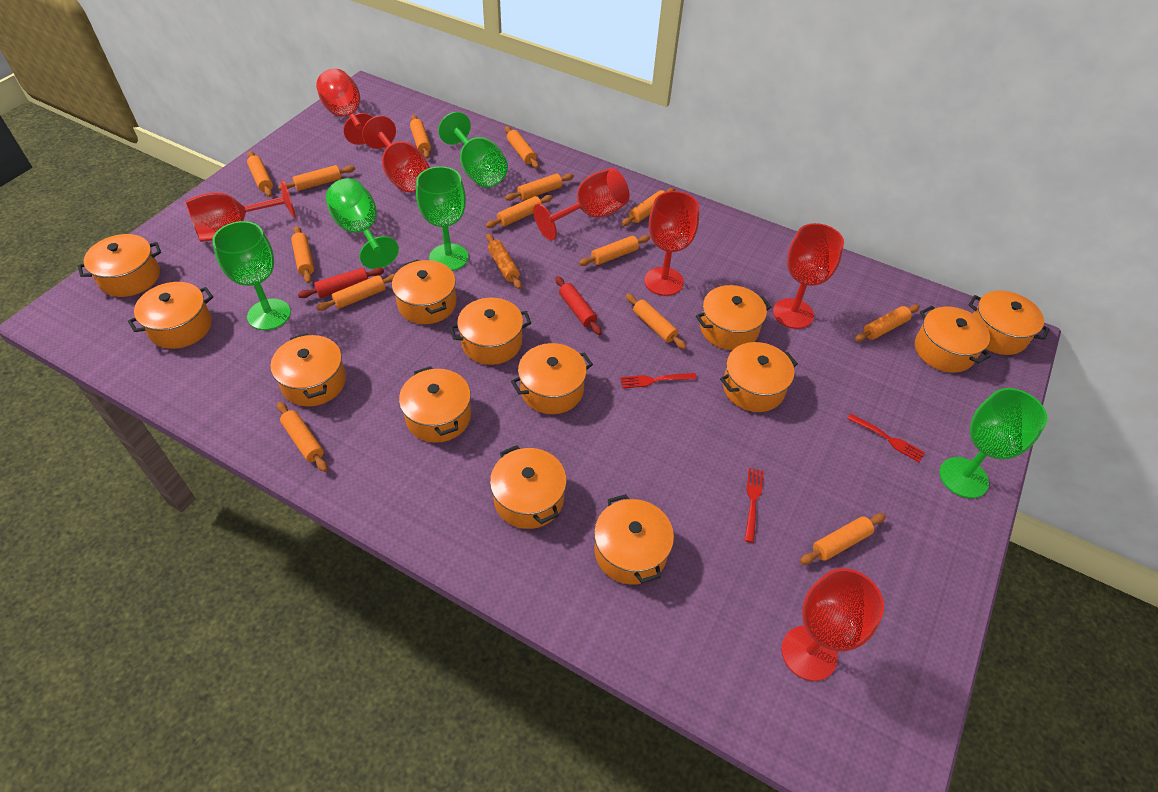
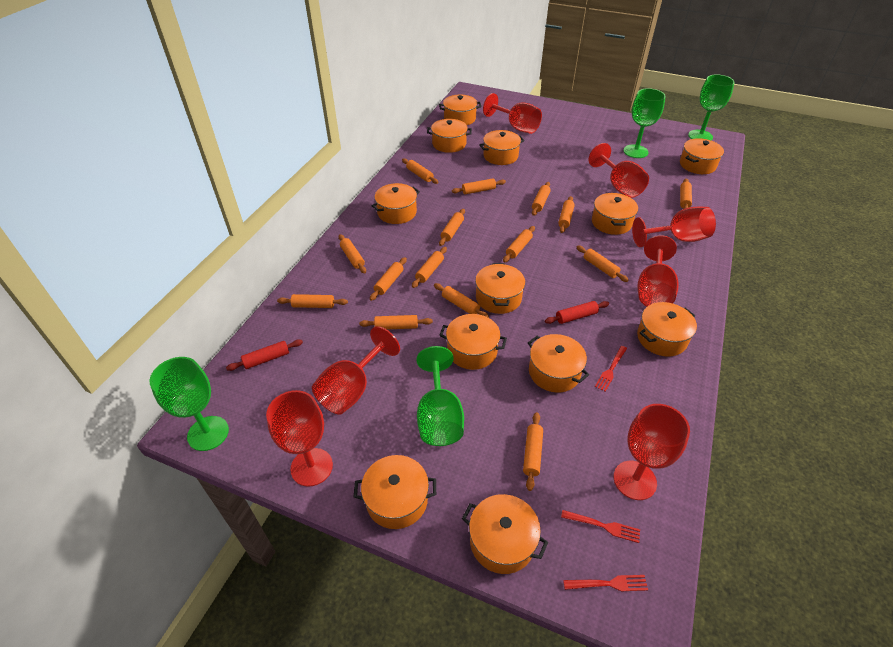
green goblet: [212,221,291,330] [326,178,399,269] [416,166,468,271] [438,112,508,188] [939,388,1047,498] = 5 -> [149,357,229,451] [416,346,464,446] [623,88,666,158] [688,74,735,141] = 4
orange pot: [78,234,161,297] [128,282,213,349] [270,333,346,406] [392,260,457,324] [399,366,471,443] [450,298,531,365] [490,445,567,529] [511,343,593,414] [594,494,674,585] [696,285,771,350] [720,342,798,412] [915,306,991,373] [969,291,1050,355] = 13 -> [354,455,436,529] [372,183,420,224] [427,119,472,153] [439,95,482,125] [440,314,507,370] [462,494,548,574] [475,263,525,314] [479,130,525,165] [528,334,589,393] [592,193,638,235] [637,302,697,357] [680,138,724,174] = 12

